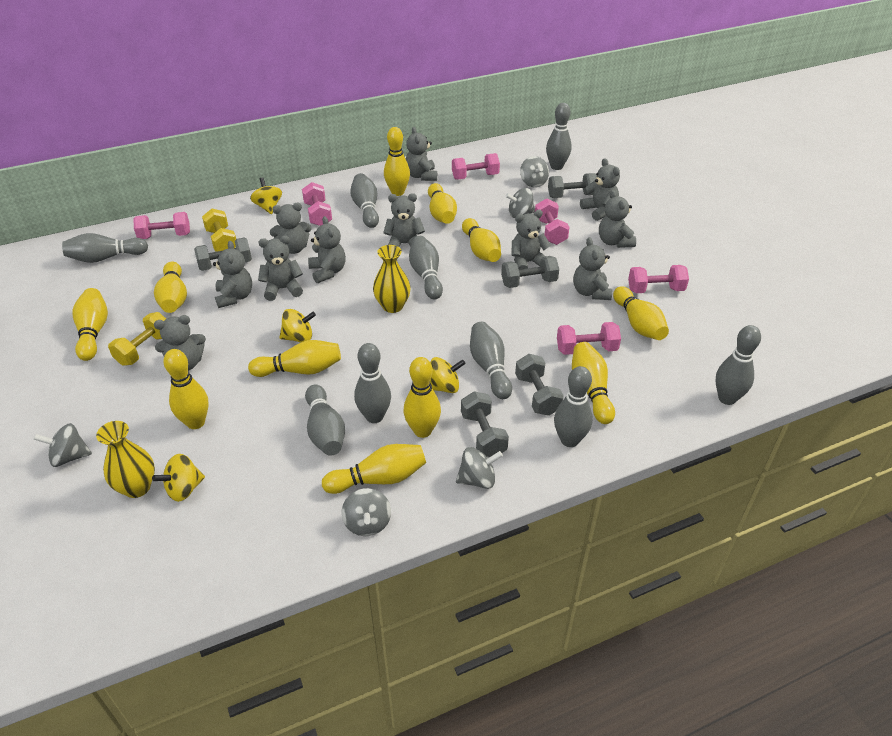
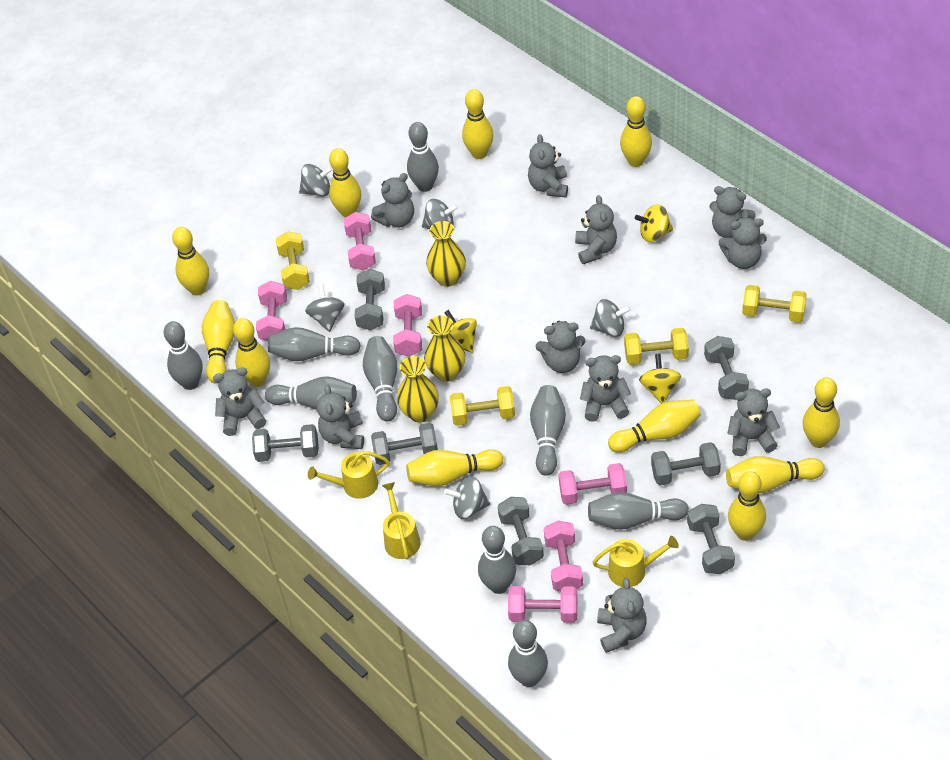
grey dumbbell: [194,238,252,271] [461,391,509,457] [501,256,559,288] [515,354,564,416] [548,173,597,198] = 5 -> [252,424,319,462] [355,269,385,331] [371,423,438,465] [498,497,544,565] [651,442,721,486] [687,504,735,574] [704,336,749,400] = 7
yellow dumbbell: [108,312,166,366] [202,209,236,252] = 2 -> [276,231,310,290] [450,386,515,426] [624,328,689,365] [742,285,807,323] = 4
yellow spinning top: [152,454,205,502] [250,178,282,214] [279,309,316,342] [430,357,466,393] = 4 -> [444,310,477,353] [635,204,673,242] [639,353,681,404] = 3
yellow vase: [96,421,155,498] [373,245,410,313] = 2 -> [397,356,439,423] [424,315,465,382] [426,221,466,287] = 3
yellow watering can: none = 0 -> [308,451,389,499] [382,482,421,559] [593,536,679,587] = 3

